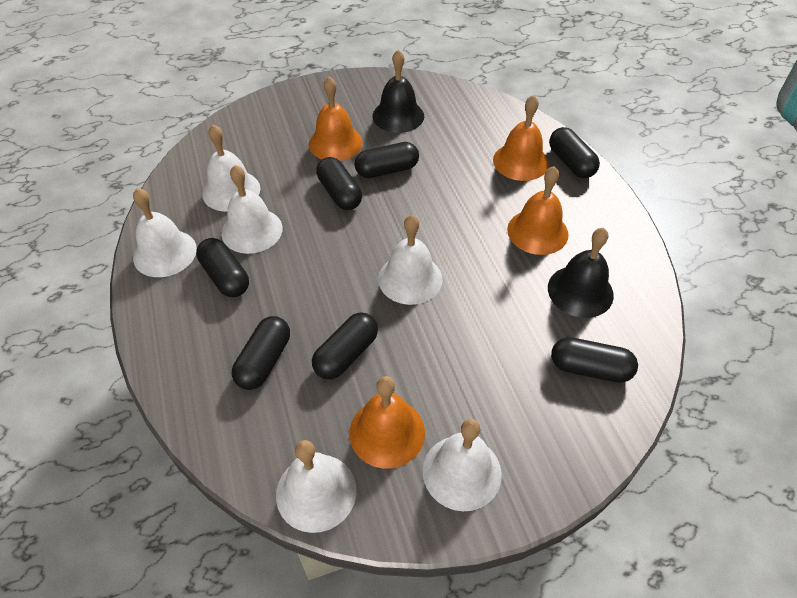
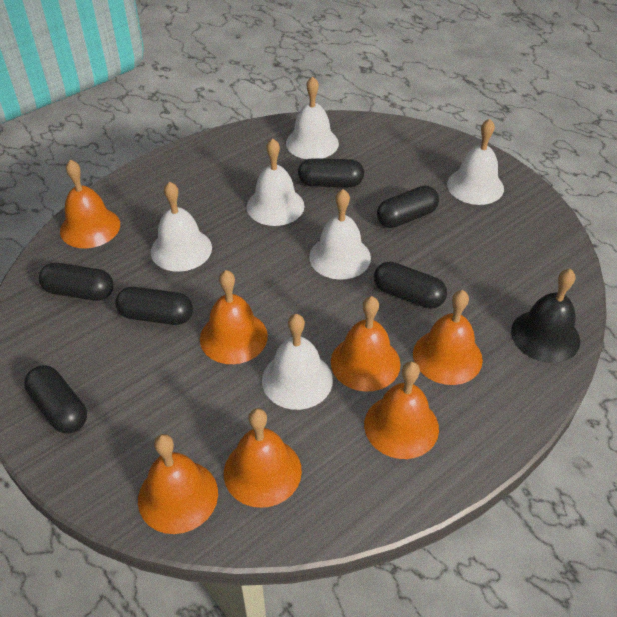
black bell: [372,49,424,133] [548,228,614,318] = 2 -> [511,269,580,363] = 1
black capsule: [196,238,249,297] [232,316,290,390] [312,312,378,379] [316,157,362,210] [355,142,419,178] [549,127,600,178] [551,337,638,383] = 7 -> [24,365,87,434] [39,263,114,301] [115,287,193,325] [298,158,364,187] [374,262,447,309] [377,186,439,228] = 6
orange bell: [309,77,363,161] [349,376,425,468] [493,95,549,181] [507,166,569,255] = 4 -> [60,160,120,248] [138,434,218,534] [200,270,268,364] [224,408,302,508] [331,296,401,392] [364,361,439,459] [413,290,483,385] = 7

